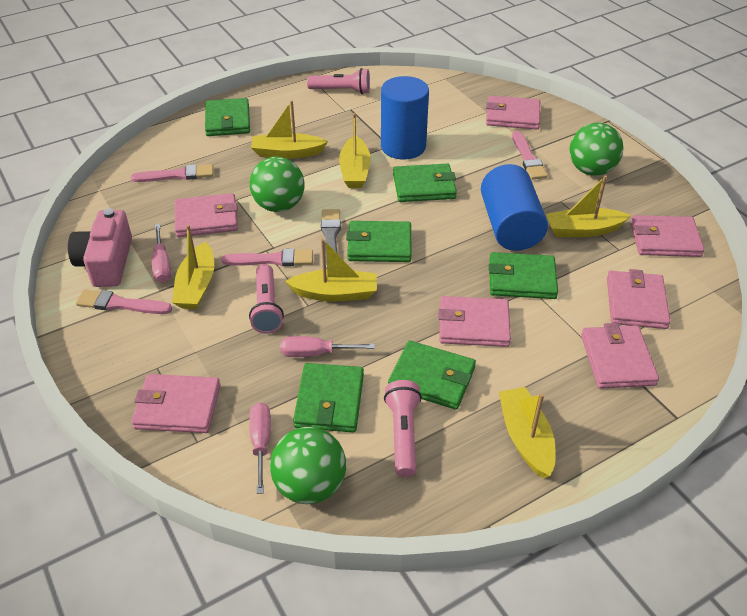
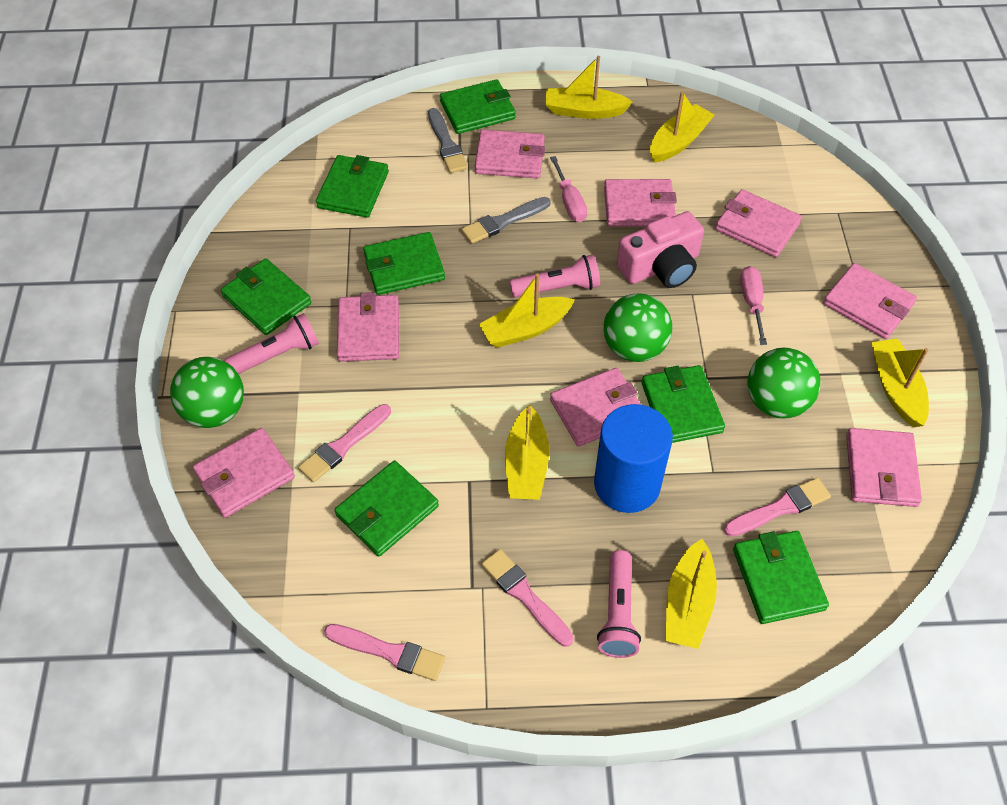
blue cylinder: [381,76,429,159] [481,164,548,251] = 2 -> [594,404,673,513] = 1
green wallet: [205,98,250,136] [293,363,364,433] [346,221,412,262] [388,340,476,410] [393,164,457,202] [489,252,558,299] = 6 -> [221,259,311,335] [316,155,389,218] [334,461,439,557] [363,232,445,295] [440,79,516,134] [642,365,725,443] [733,531,829,624] = 7
grey brush: [321,209,341,269] = 1 -> [428,108,468,173] [461,197,551,244] = 2
pink screwdriver: [152,224,171,283] [249,402,271,494] [280,336,375,357] = 3 -> [550,156,587,222] [740,266,767,345] = 2
pink wallet: [131,374,221,433] [175,193,238,237] [438,296,511,347] [486,96,540,129] [581,323,659,389] [607,269,671,329] [630,215,704,257] = 7 -> [193,428,295,518] [337,292,399,362] [474,130,545,178] [550,368,641,447] [604,179,677,227] [715,189,802,257] [823,263,917,339] [846,428,922,507] = 8

